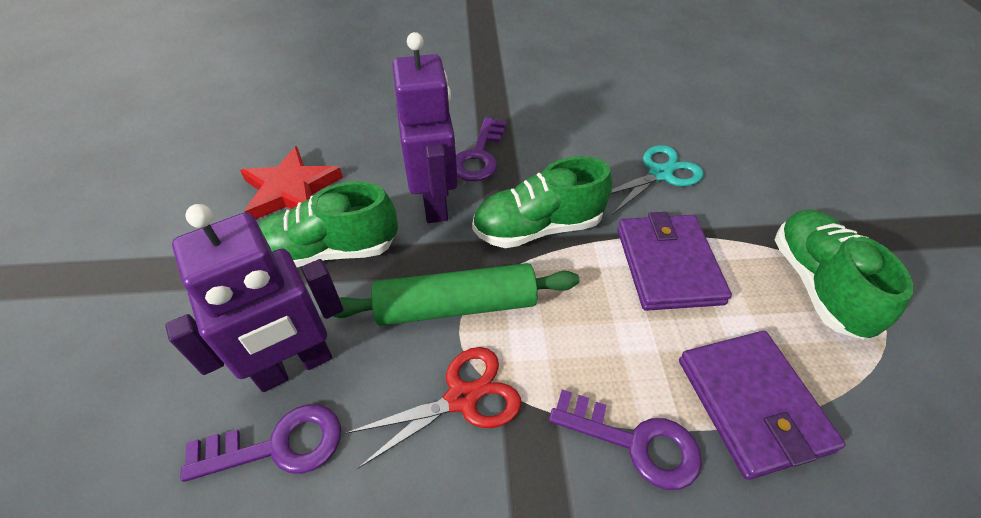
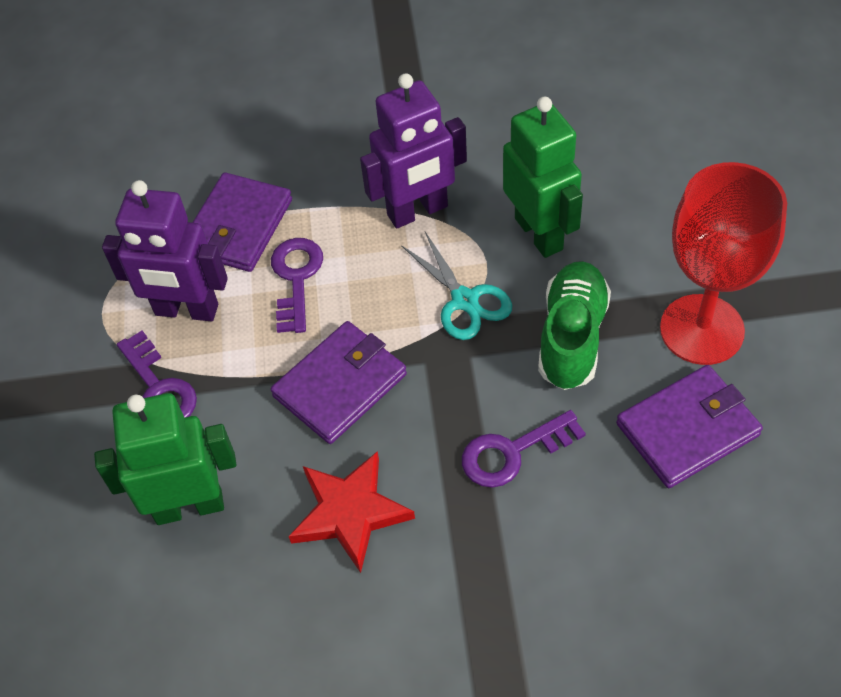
green robot: none = 0 -> [94,393,237,525] [503,97,583,258] = 2
green rolling pin: [333,263,579,326] = 1 -> none = 0
green shoe: [258,181,398,267] [472,156,612,248] [775,210,914,340] = 3 -> [538,261,611,390] = 1
purple wallet: [617,212,732,311] [679,331,846,480] = 2 -> [192,172,292,272] [271,321,407,444] [616,365,763,488] = 3
red goblet: none = 0 -> [660,162,787,365] = 1
red scissors: [345,347,521,468] = 1 -> none = 0

